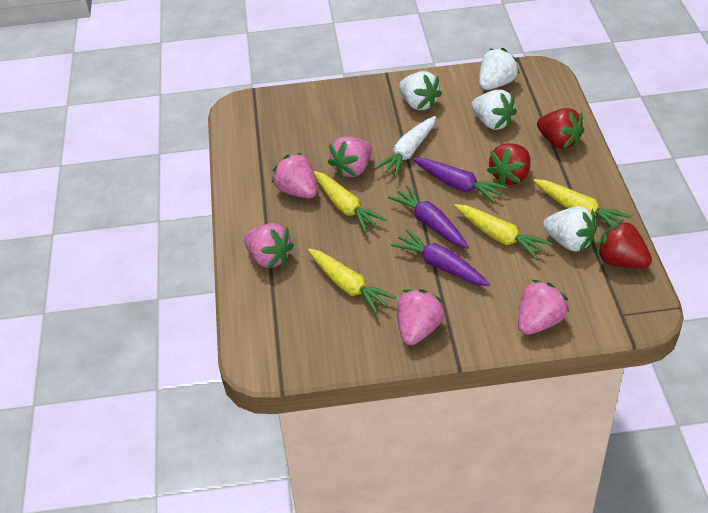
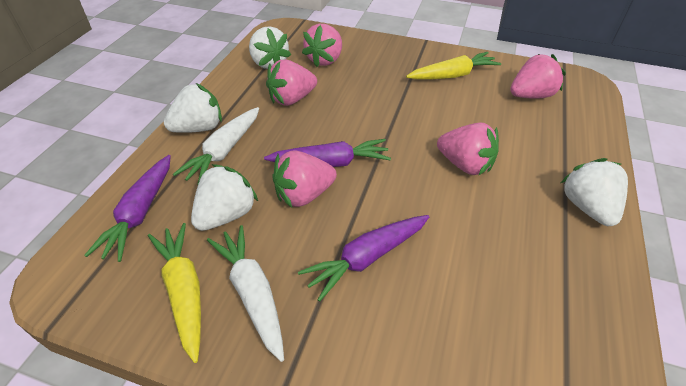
red strawberry: [487,143,530,185] [537,108,585,149] [596,219,652,269] = 3 -> none = 0
white carrot: [374,116,436,177] = 1 -> [173,107,259,185] [207,225,284,362] = 2
yellow carrot: [308,249,396,314] [314,171,386,233] [454,204,552,260] [533,179,632,226] = 4 -> [148,223,201,363] [406,52,501,79] = 2

